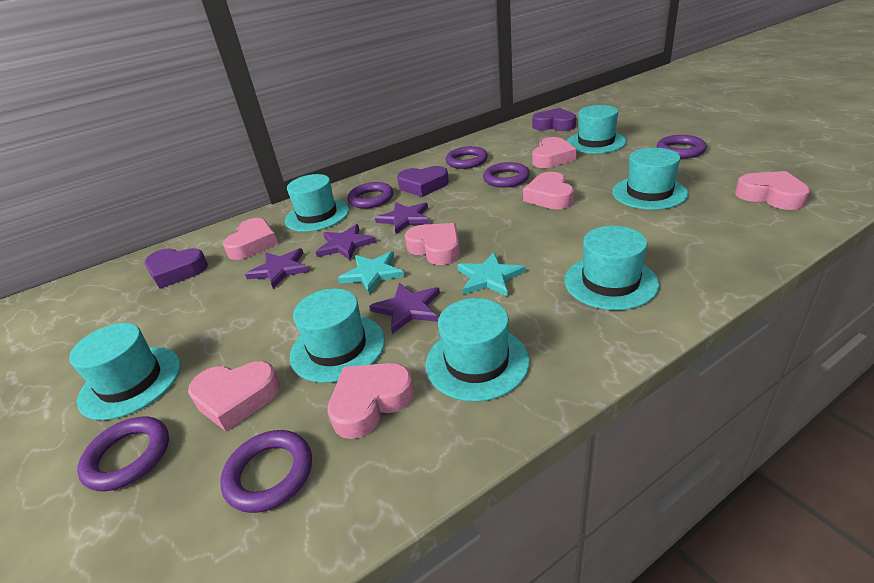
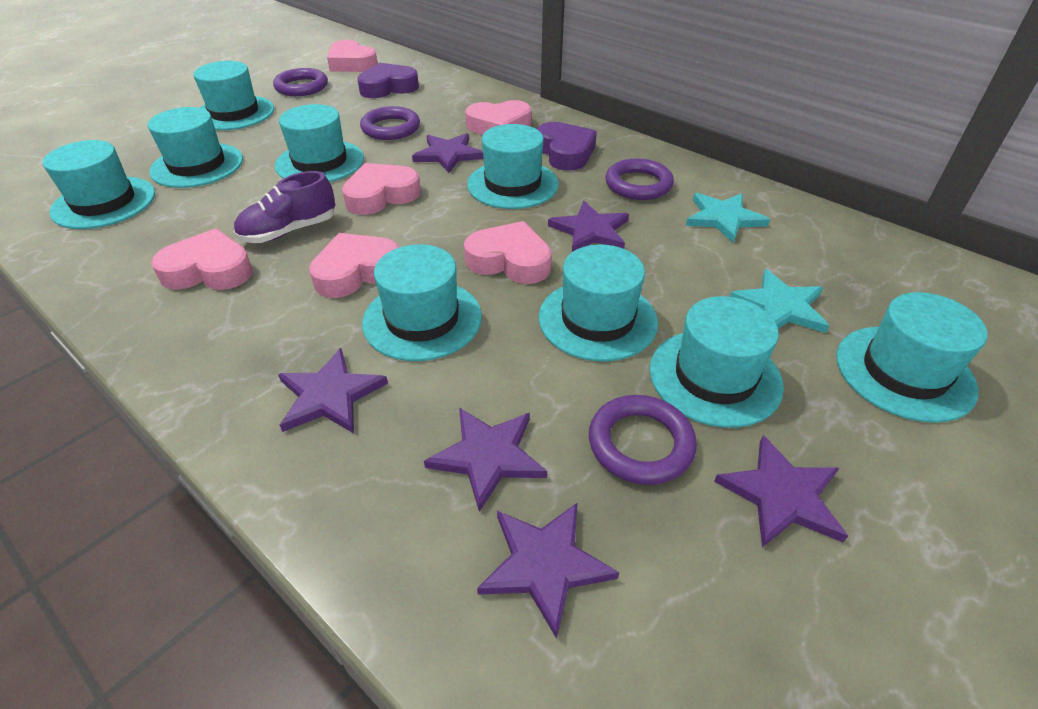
pink heart: [188,361,280,431] [223,218,278,260] [328,363,415,439] [405,223,460,265] [523,172,574,209] [532,137,577,168] [735,171,810,210] = 7 -> [151,228,253,290] [309,233,399,298] [327,40,378,72] [342,163,421,215] [464,221,552,284] [465,100,531,135] = 6
purple heart: [145,248,208,289] [397,166,449,197] [532,108,576,131] = 3 -> [357,63,419,98] [537,122,597,171] = 2
purple ring: [77,417,169,491] [220,430,312,513] [348,182,393,209] [445,146,488,169] [483,162,530,188] [656,135,707,158] = 6 -> [273,68,328,96] [360,106,420,140] [589,395,697,485] [606,158,674,200] = 4
purple shoe: none = 0 -> [234,171,335,243] = 1
purple star: [245,248,309,289] [316,224,376,260] [369,283,440,334] [375,202,430,234] = 4 -> [278,348,388,433] [412,133,484,173] [424,408,547,512] [477,502,619,639] [548,201,629,252] [714,435,848,547] = 6
turquoise hat: [69,323,181,420] [285,174,349,232] [290,288,385,383] [426,298,529,402] [564,226,659,310] [567,105,627,154] [612,148,689,210] = 7 -> [43,140,155,229] [148,107,243,188] [193,61,274,130] [275,104,364,182] [362,244,482,361] [467,124,559,209] [539,245,658,361] [650,296,784,428] [836,292,987,423] = 9

